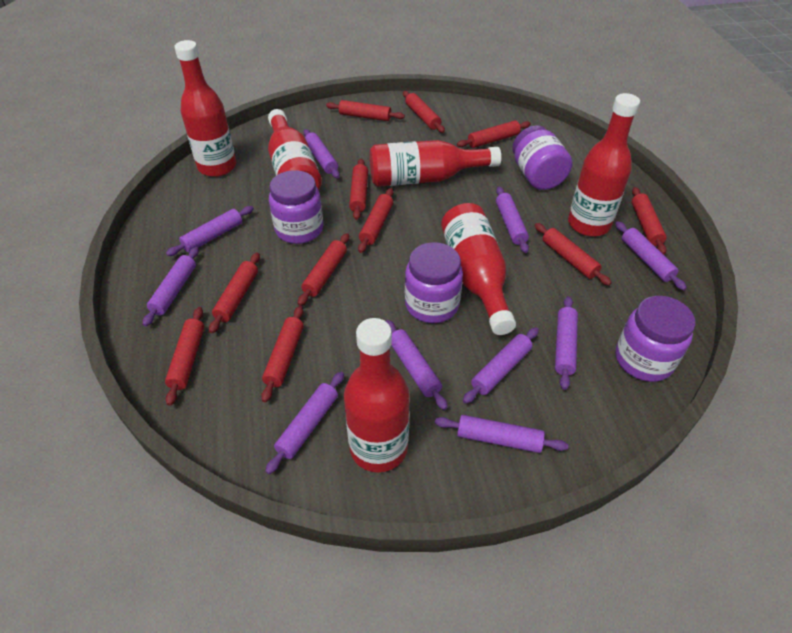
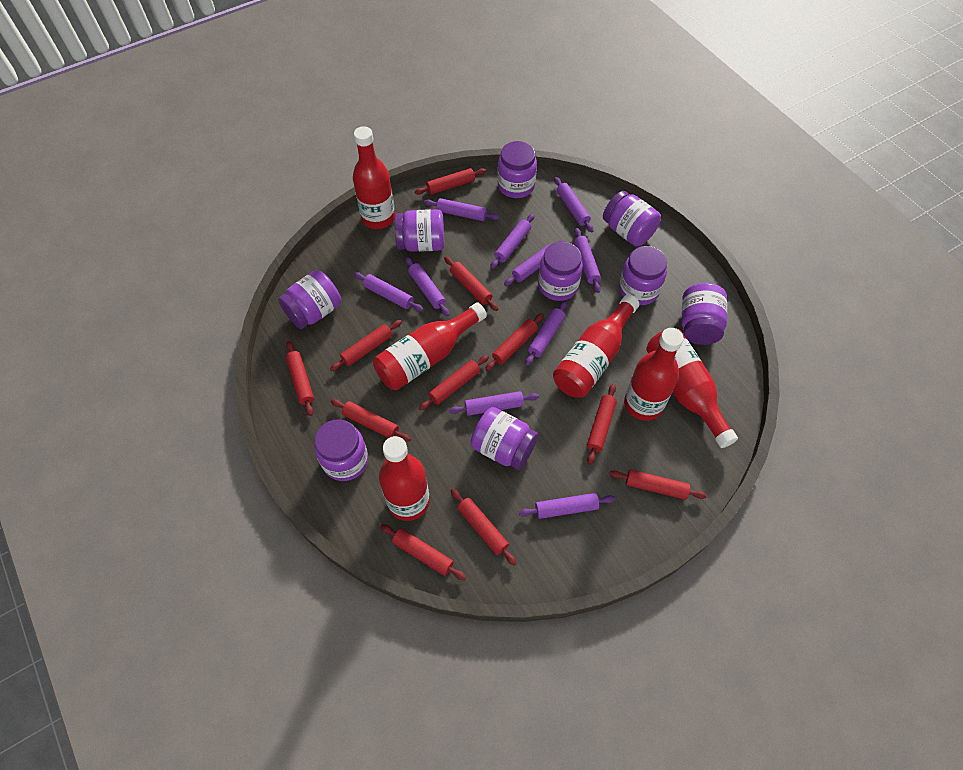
purple jar: [269,170,323,244] [405,242,463,323] [512,125,572,190] [616,296,695,382] = 4 -> [278,270,341,329] [314,419,368,481] [395,209,444,252] [471,407,538,470] [497,141,537,198] [538,242,583,301] [603,191,661,246] [619,246,667,305] [682,283,727,345] = 9

